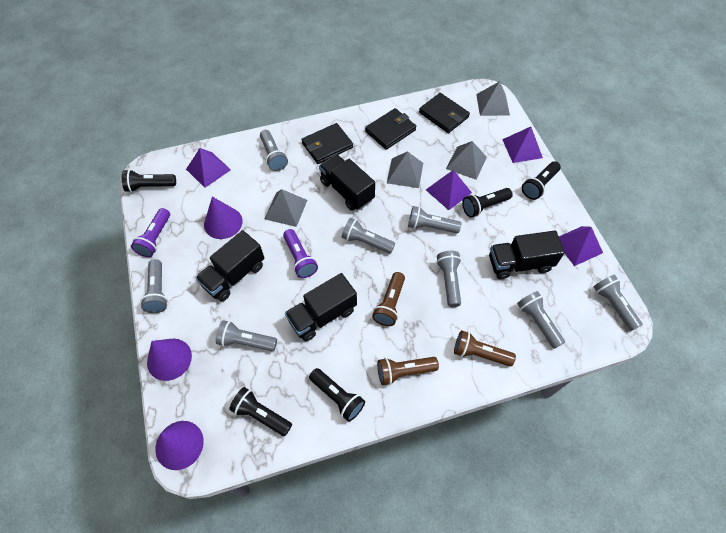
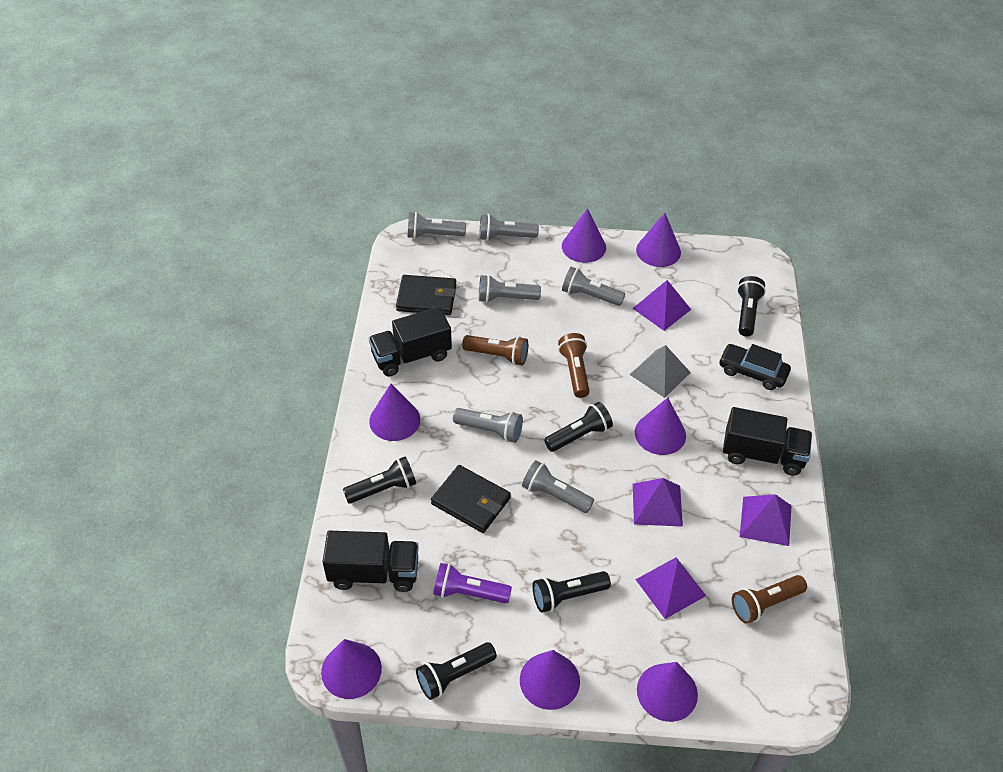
black car: none = 0 -> [719,344,791,390] = 1
black truck: [195,230,265,301] [285,273,357,341] [319,154,375,211] [489,230,565,279] = 4 -> [322,531,419,592] [369,307,452,376] [723,407,812,476] = 3
black wallet: [301,123,353,164] [365,108,417,150] [419,93,470,133] = 3 -> [396,275,456,315] [431,465,511,533] = 2
grey flashlight: [140,259,168,313] [216,320,277,351] [260,130,288,171] [342,218,395,253] [408,206,461,233] [436,251,461,307] [517,291,565,349] [593,275,643,331] = 8 -> [407,212,466,239] [453,408,523,443] [479,214,539,241] [479,275,541,303] [522,460,594,513] [562,267,625,306] = 6
grey pyramid: [265,189,307,227] [387,151,423,188] [446,141,487,180] [476,81,510,116] = 4 -> [630,345,691,398] = 1
purple cone: [147,339,192,381] [155,421,204,470] [204,196,243,239] = 3 -> [321,639,382,699] [369,384,420,441] [520,650,580,710] [562,208,606,263] [635,398,686,455] [636,213,681,267] [637,662,698,722] = 7
purple flashlight: [131,208,170,257] [283,229,318,278] = 2 -> [433,563,512,604] = 1

